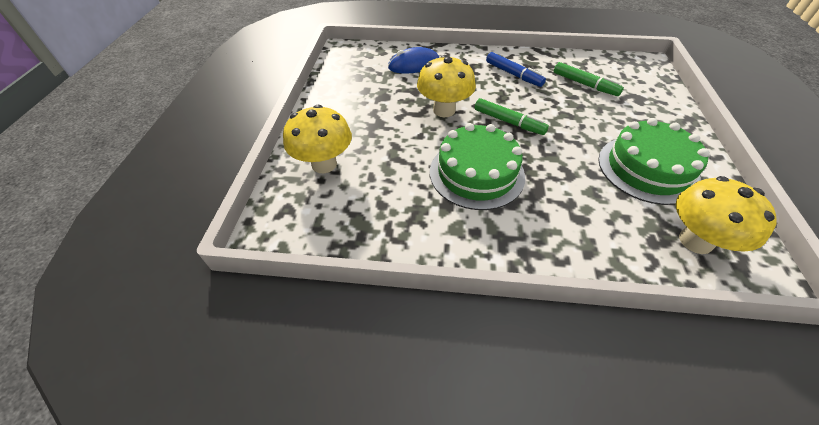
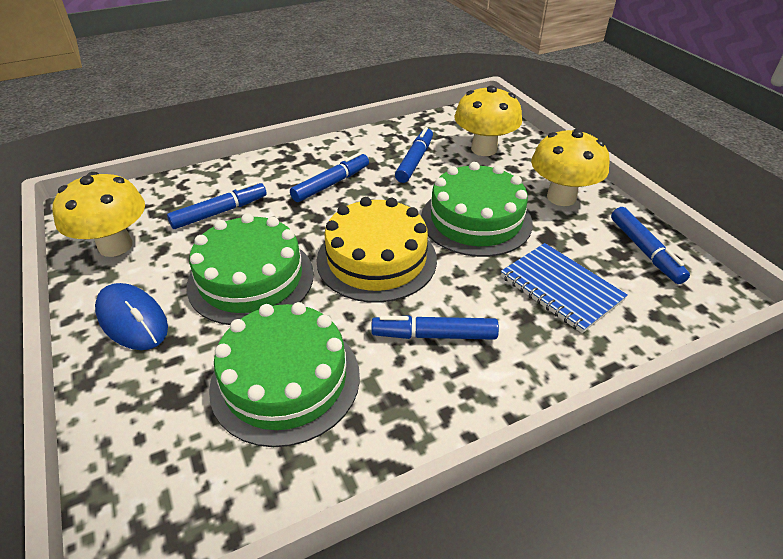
blue marker: [486,52,546,87] = 1 -> [167,182,267,229] [290,152,369,202] [371,315,499,340] [395,127,433,183] [611,207,690,284] = 5
blue notebook: none = 0 -> [501,243,628,333] = 1
green cake: [430,123,525,210] [598,118,710,205] = 2 -> [186,213,314,325] [209,302,360,447] [421,162,533,257] = 3
green marker: [475,98,549,135] [554,62,624,96] = 2 -> none = 0
yellow cake: none = 0 -> [316,197,437,303] = 1

